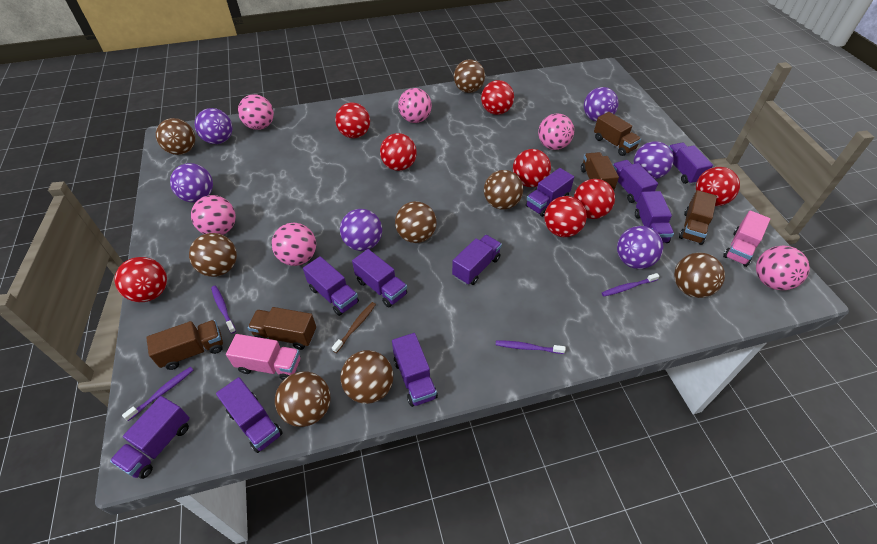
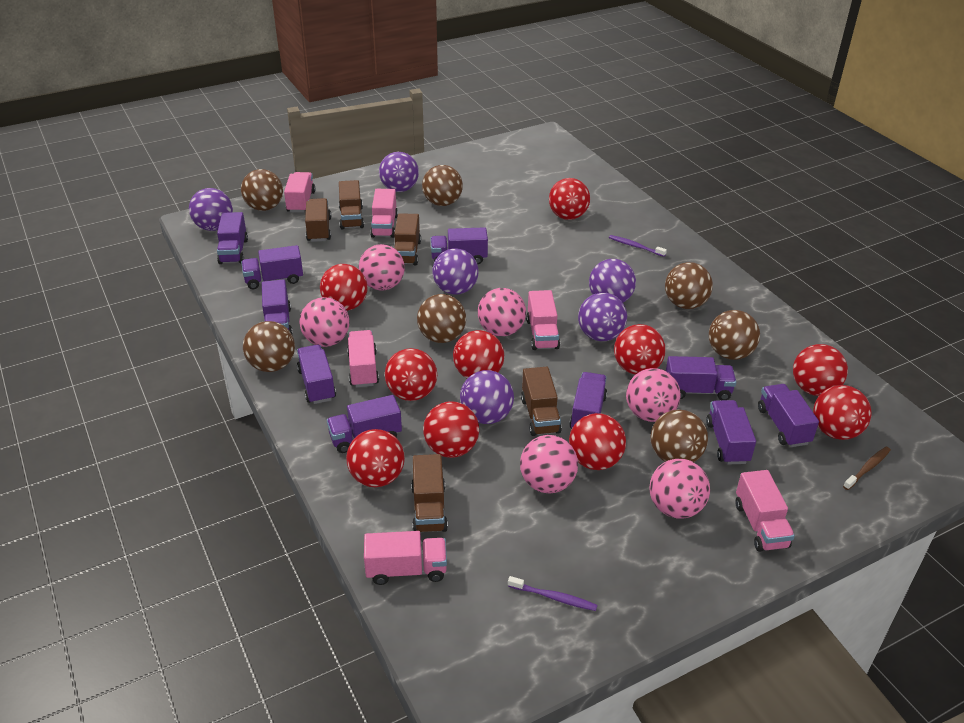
brown ball: [156,118,195,155] [189,233,237,277] [275,371,330,427] [341,350,393,404] [395,201,437,243] [454,59,485,93] [484,170,523,210] [674,253,725,298] = 8 -> [241,169,283,211] [243,321,295,372] [417,294,466,343] [422,165,463,206] [651,409,708,462] [665,262,713,309] [709,310,760,360] = 7
pink truck: [226,334,300,380] [723,210,770,267] = 2 -> [284,172,315,213] [347,330,379,387] [364,531,447,585] [370,189,398,238] [526,290,560,350] [735,470,795,552] = 6
purple toothbrush: [122,367,193,421] [211,286,236,334] [496,340,566,354] [602,273,659,296] = 4 -> [508,576,597,611] [609,235,667,257] = 2
red ball: [115,257,167,302] [335,102,370,138] [380,133,417,171] [481,80,514,115] [513,149,551,187] [544,196,587,237] [574,179,615,219] [696,167,740,206] = 8 -> [320,264,367,311] [346,429,405,487] [385,348,437,401] [423,401,479,458] [453,330,504,379] [549,178,590,220] [569,413,626,470] [614,324,666,375] [793,344,848,396] [813,385,872,440] = 10

